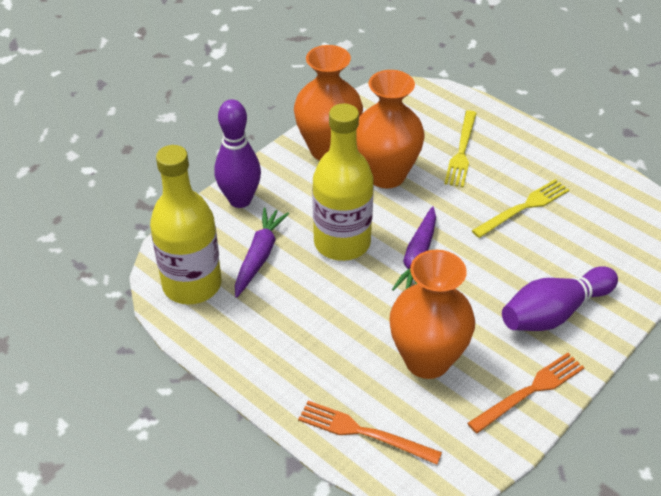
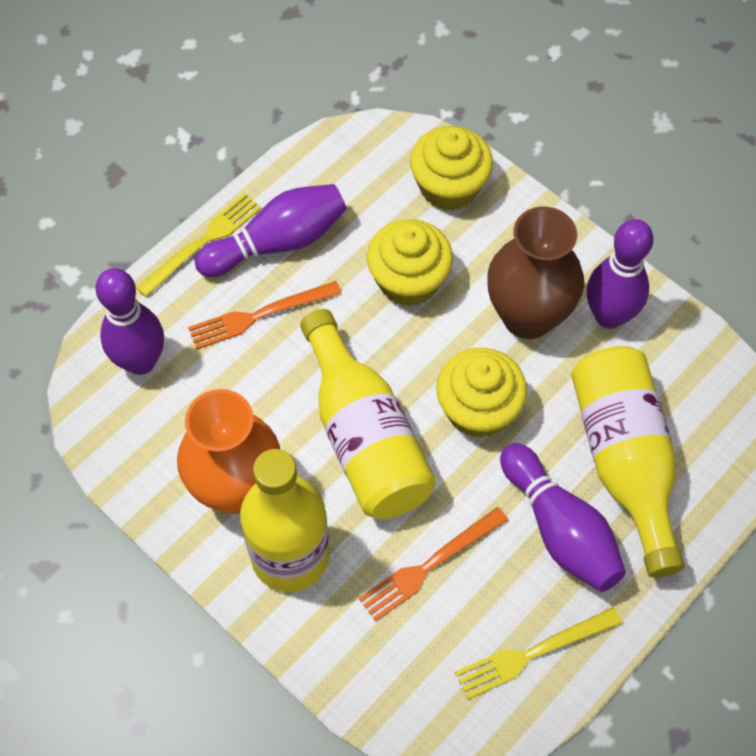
brown vase: none = 0 -> [487,206,584,339] = 1
orange vase: [294,45,363,160] [356,70,425,188] [389,250,475,379] = 3 -> [177,389,280,514] = 1
purple bowling pin: [215,99,261,208] [502,266,618,331] = 2 -> [96,268,164,375] [195,184,347,277] [500,443,626,592] [587,219,653,329] = 4
purple carrot: [235,207,289,298] [392,206,436,291] = 2 -> none = 0
yellow bottle: [150,145,221,304] [312,103,374,261] = 2 -> [240,449,329,592] [300,309,436,519] [571,346,685,578] = 3
yellow cupcake: none = 0 -> [367,219,453,307] [410,126,493,211] [436,348,527,438] = 3

